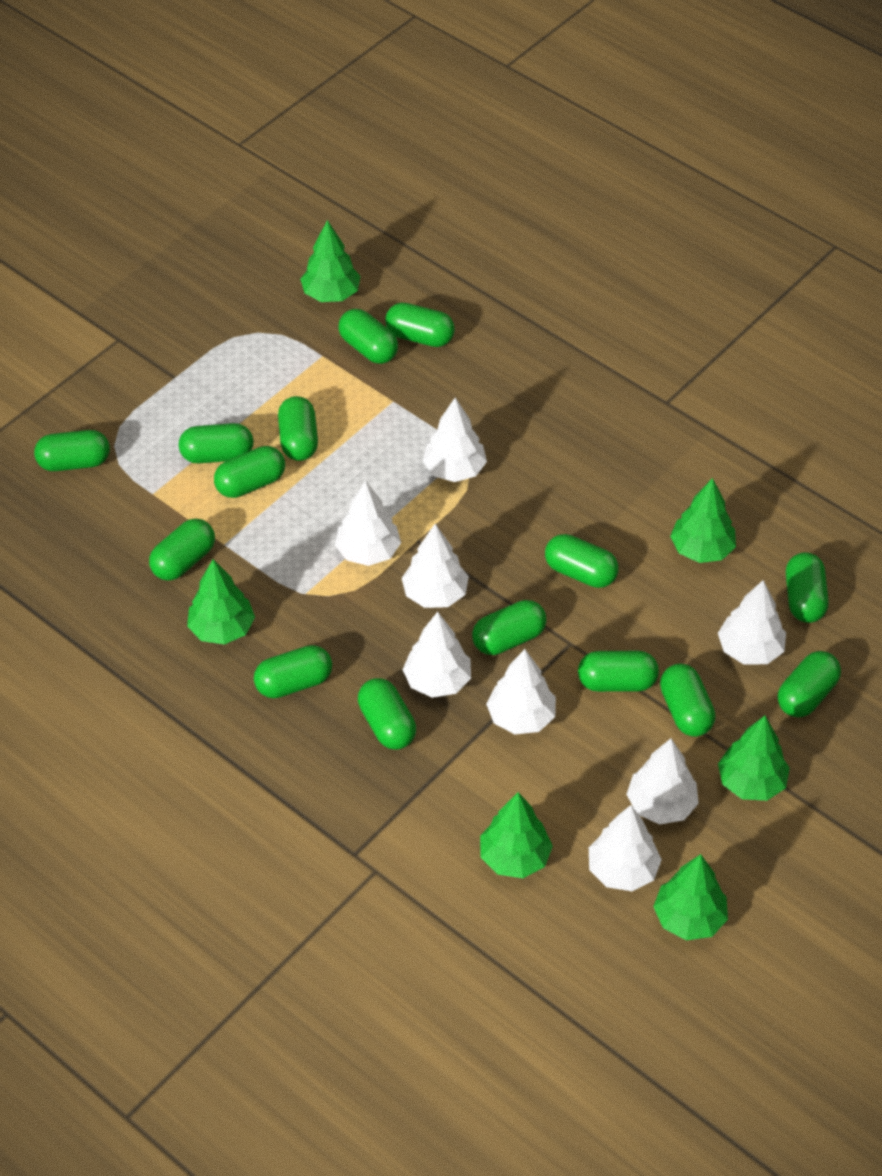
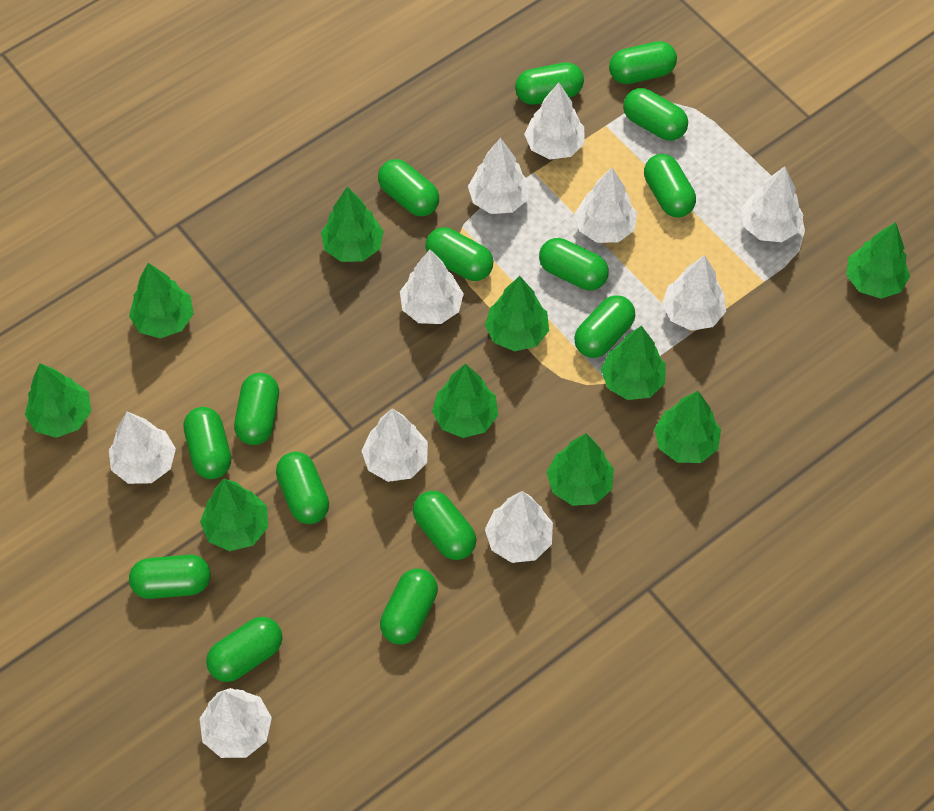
green tree: [187,559,255,645] [300,220,361,302] [480,792,553,878] [653,854,728,940] [670,478,736,563] [718,716,790,801] = 6 -> [25,363,91,438] [129,263,194,339] [200,479,268,551] [321,187,384,262] [432,364,498,438] [485,276,549,351] [547,434,614,506] [601,326,666,400] [654,391,721,463] [846,222,910,299] = 10
white tree: [335,480,401,566] [402,524,469,608] [402,612,471,698] [422,398,487,482] [486,649,556,734] [589,805,662,891] [626,738,699,825] [718,580,786,664] = 8 -> [109,412,176,484] [199,688,272,758] [362,408,428,482] [400,250,464,324] [468,138,530,214] [485,491,553,563] [524,83,585,160] [575,168,637,243] [662,255,726,331] [741,166,803,242] = 10

